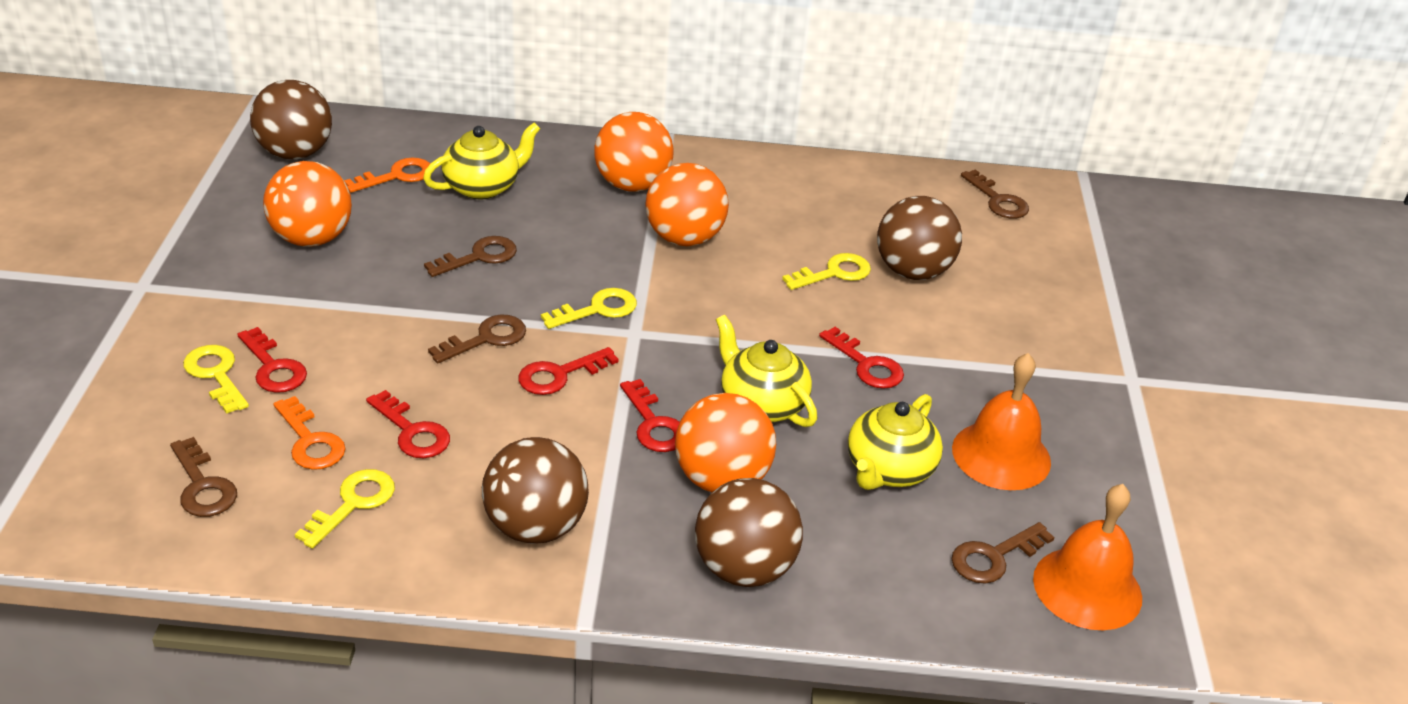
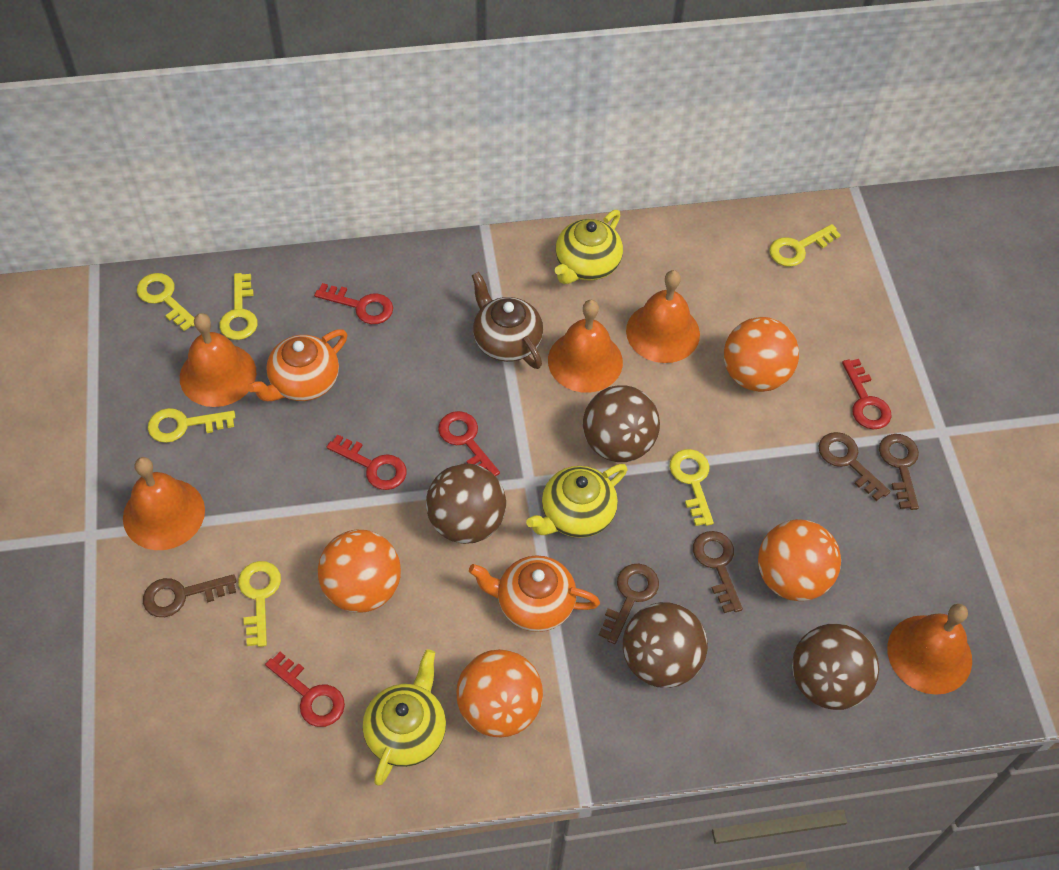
brown teapot: none = 0 -> [472,272,543,369] = 1
orange bell: [952,353,1051,490] [1033,484,1142,630] = 2 -> [123,457,205,550] [180,313,256,407] [548,300,623,393] [626,270,700,363] [887,604,972,695] = 5
orange key: [274,396,346,470] [344,158,430,193] = 2 -> none = 0
orange teapot: none = 0 -> [248,329,347,401] [469,555,600,632] = 2
yellow key: [183,345,249,414] [295,469,395,548] [541,288,637,329] [782,253,871,290] = 4 -> [137,273,195,331] [148,408,235,443] [219,273,258,340] [238,561,281,647] [669,449,714,526] [769,224,841,267] = 6

